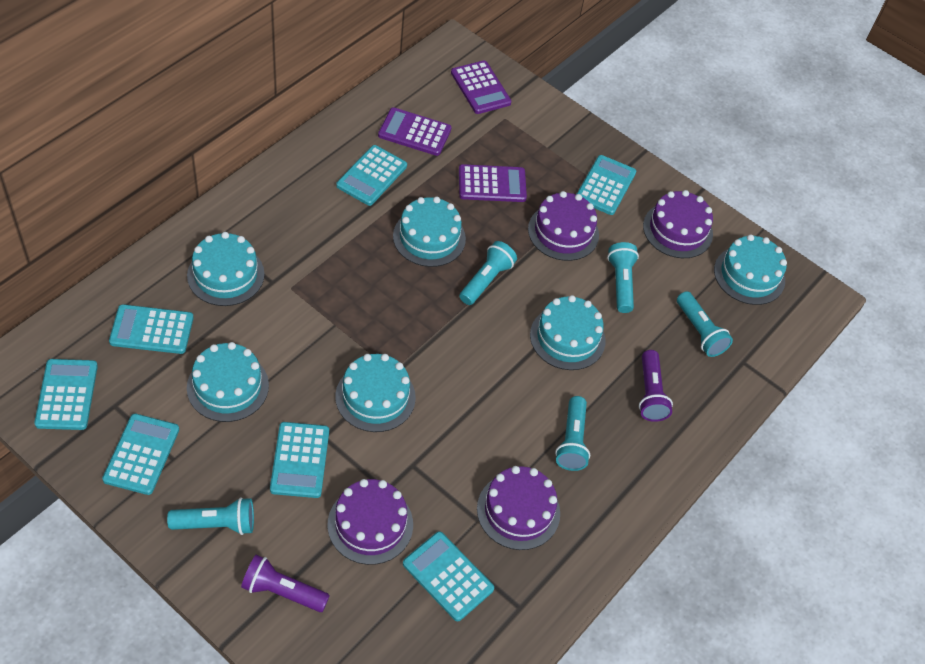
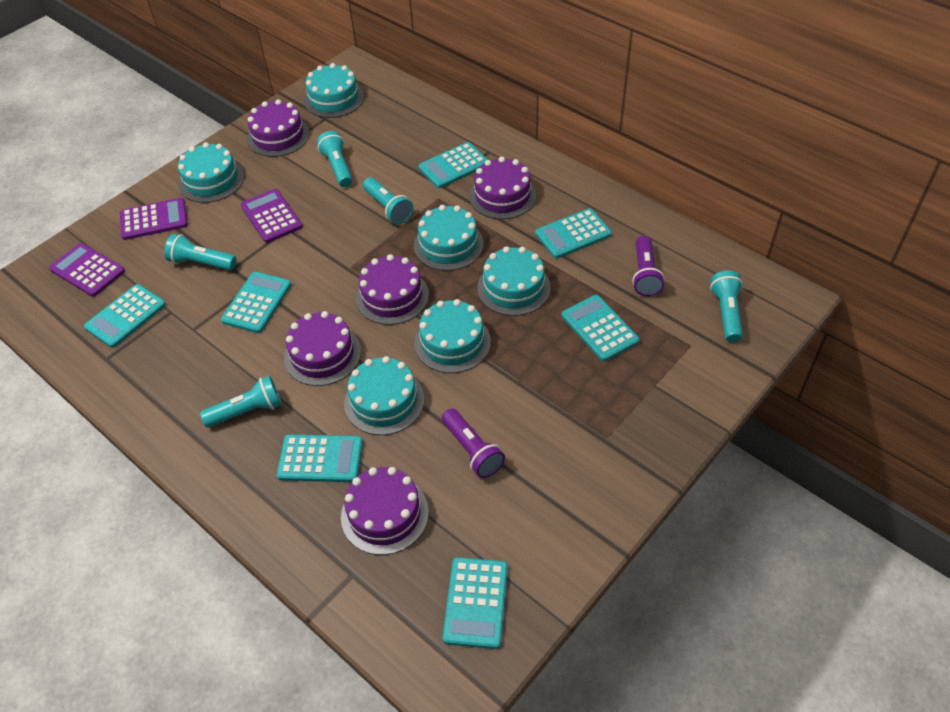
purple cake: [328,479,413,565] [477,466,560,550] [528,191,599,261] [643,190,713,258] = 4 -> [247,99,309,157] [284,311,361,386] [341,467,429,555] [356,254,429,325] [469,157,536,219] = 5

